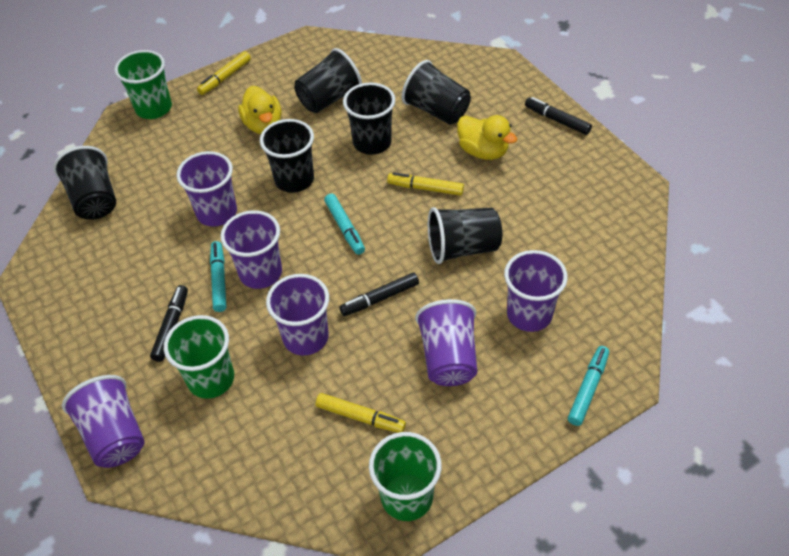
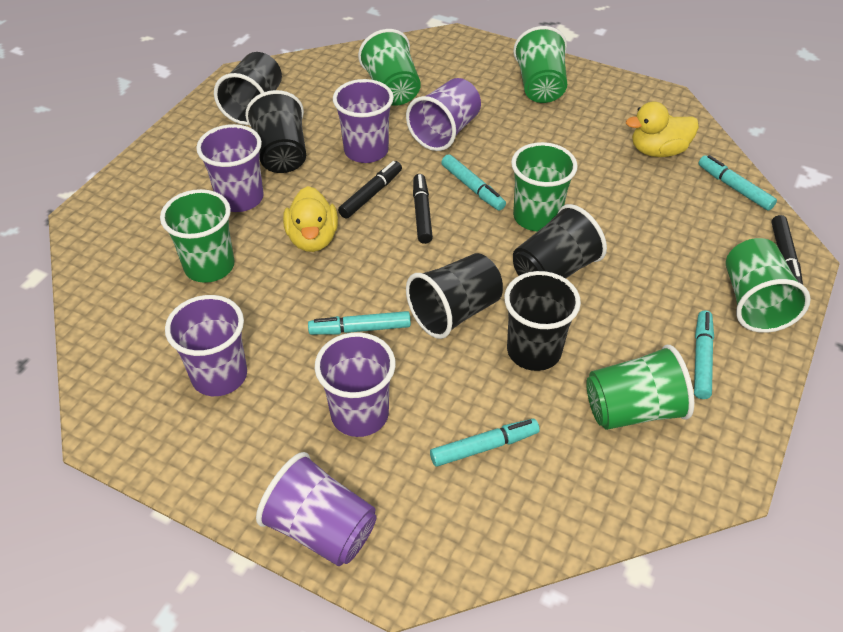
black cup: [53,146,116,220] [260,119,314,193] [294,48,362,113] [343,82,395,155] [402,60,471,125] [428,207,502,264] = 6 -> [214,52,282,125] [245,90,306,173] [406,253,503,339] [504,271,581,371] [513,204,607,279] = 5
green cup: [114,50,172,119] [164,315,234,399] [369,432,442,521] = 3 -> [160,189,235,283] [358,29,421,106] [511,142,578,232] [513,26,567,103] [586,345,694,430] [726,238,811,333] = 6
turquoise marker: [210,241,226,312] [324,193,365,255] [568,346,609,426] = 3 -> [308,311,411,335] [430,419,540,467] [441,154,506,211] [694,310,714,399] [698,155,777,211] = 5
yellow marker: [197,51,251,95] [316,393,406,433] [387,172,464,196] = 3 -> none = 0

